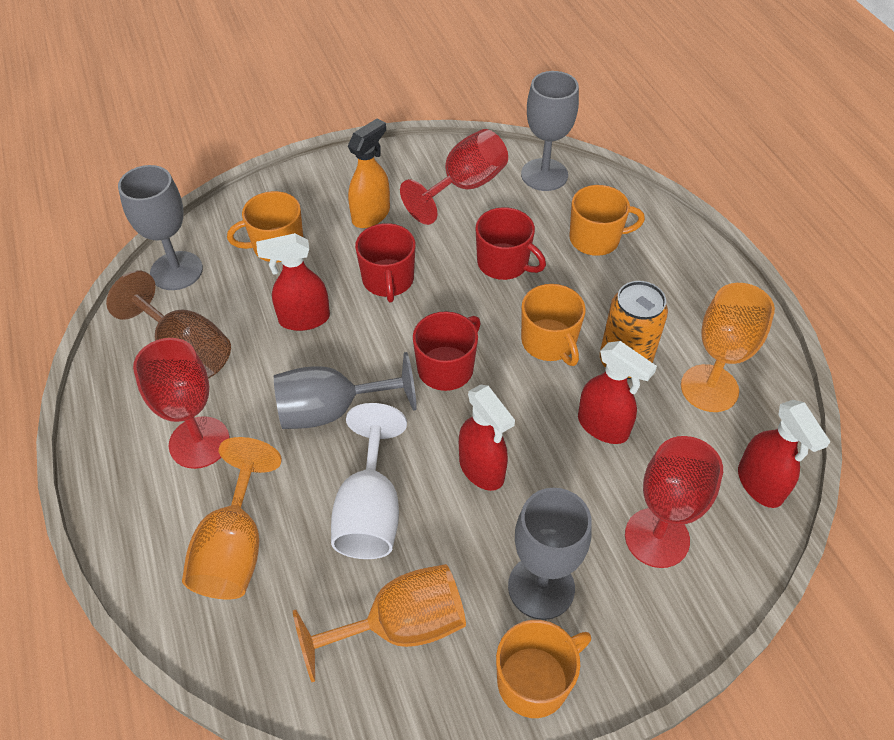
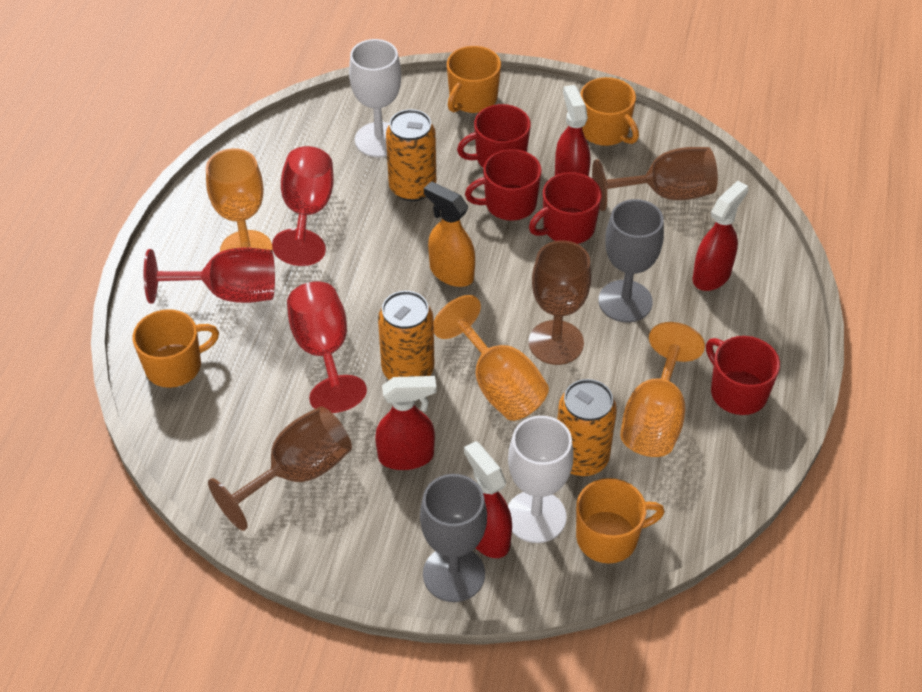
brown goblet: [106,271,231,379] = 1 -> [208,406,352,531] [529,240,591,365] [592,147,718,211] = 3
grey goblet: [118,165,203,290] [274,352,416,429] [508,488,592,620] [521,71,579,191] = 4 -> [420,474,487,602] [598,199,664,323] = 2
orange can: [600,281,668,379] = 1 -> [378,291,435,380] [386,109,436,201] [557,379,617,477] = 3
red mug: [355,223,416,302] [413,311,481,391] [476,207,546,280] = 3 -> [457,104,531,168] [465,149,542,221] [529,172,602,244] [706,336,780,415] = 4
white goblet: [331,403,407,559] = 1 -> [349,39,401,157] [508,415,574,543] = 2

